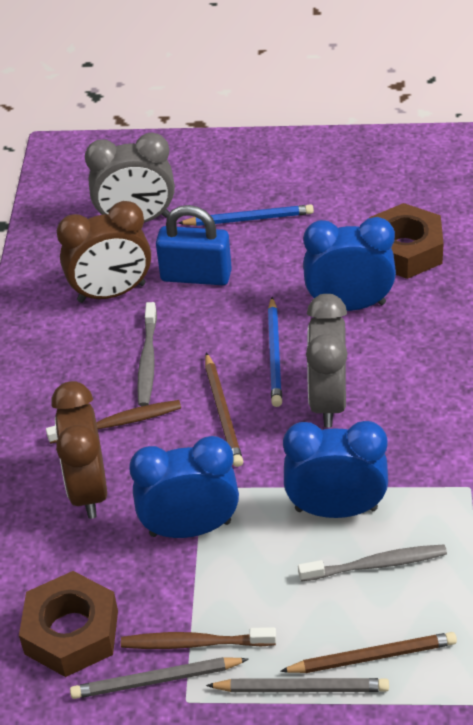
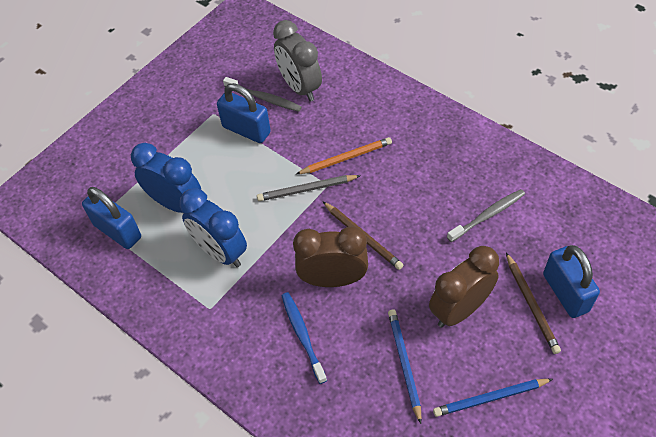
blue clock: [129,436,239,538] [283,421,388,518] [303,217,396,311] = 3 -> [131,143,201,213] [180,188,247,267] = 2
blue padlock: [156,205,232,285] = 1 -> [82,187,141,249] [217,83,271,143] [543,245,600,318] = 3
blue toothbrush: none = 0 -> [281,292,327,384] = 1
brown nut: [19,571,118,677] [369,203,444,279] = 2 -> none = 0
brown toothbrush: [46,400,181,444] [121,627,276,649] = 2 -> none = 0
grey clock: [85,132,175,223] [306,294,347,428] = 2 -> [273,20,322,102] = 1
grey pencil: [70,657,249,699] [206,678,389,692] = 2 -> [257,175,360,201] = 1
orange pencil: none = 0 -> [296,137,392,174] = 1

